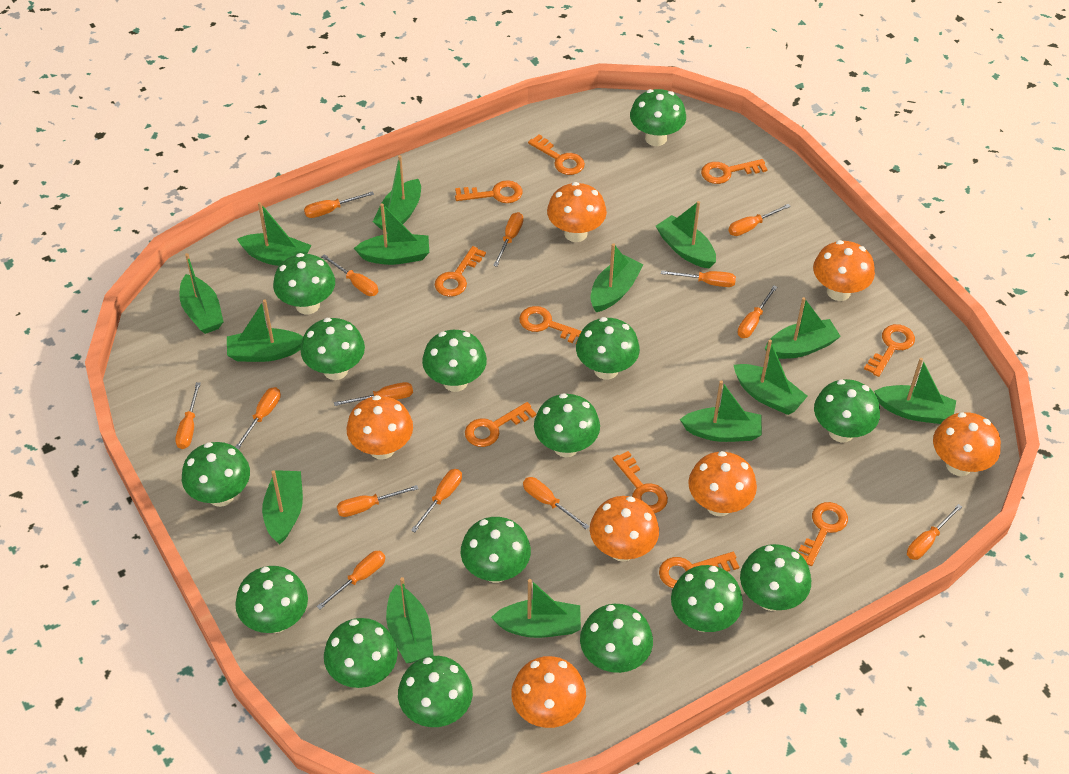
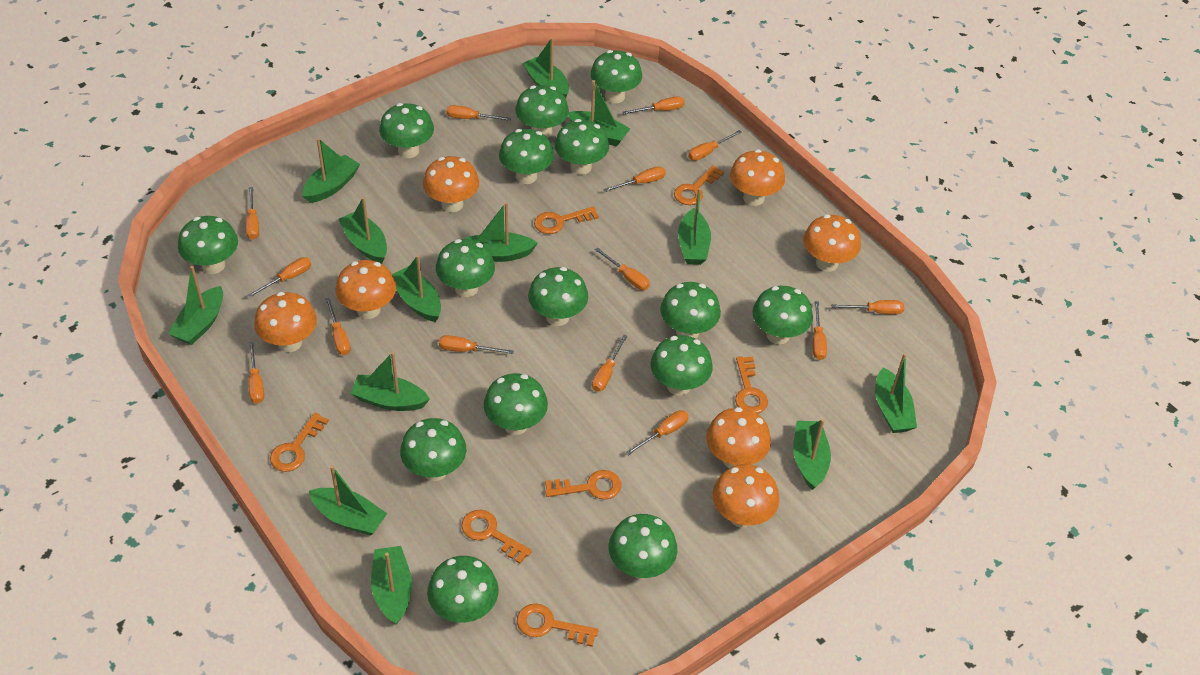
green boat: [179,253,223,334] [227,299,303,362] [237,202,311,266] [262,470,303,544] [354,203,429,265] [373,155,421,231] [386,577,434,663] [491,579,581,638] [590,243,644,312] [656,201,716,268] [680,380,762,442] [734,340,808,415] [765,297,841,359] [874,358,956,424] = 14 -> [168,266,223,345] [303,138,360,203] [309,465,387,536] [339,197,387,264] [350,352,430,411] [371,546,412,625] [392,255,441,322] [466,202,538,262] [523,37,569,98] [568,80,631,147] [678,188,711,265] [793,419,831,490] [875,353,917,433] = 13
orange key: [435,246,486,297] [455,180,522,203] [465,402,536,447] [519,306,582,343] [528,134,585,175] [612,451,668,513] [659,552,739,588] [701,159,767,184] [798,502,848,566] [864,324,915,377] = 10 -> [270,413,329,472] [461,510,532,564] [517,603,598,647] [534,206,599,234] [545,470,621,500] [674,165,724,205] [735,356,768,414] = 7

